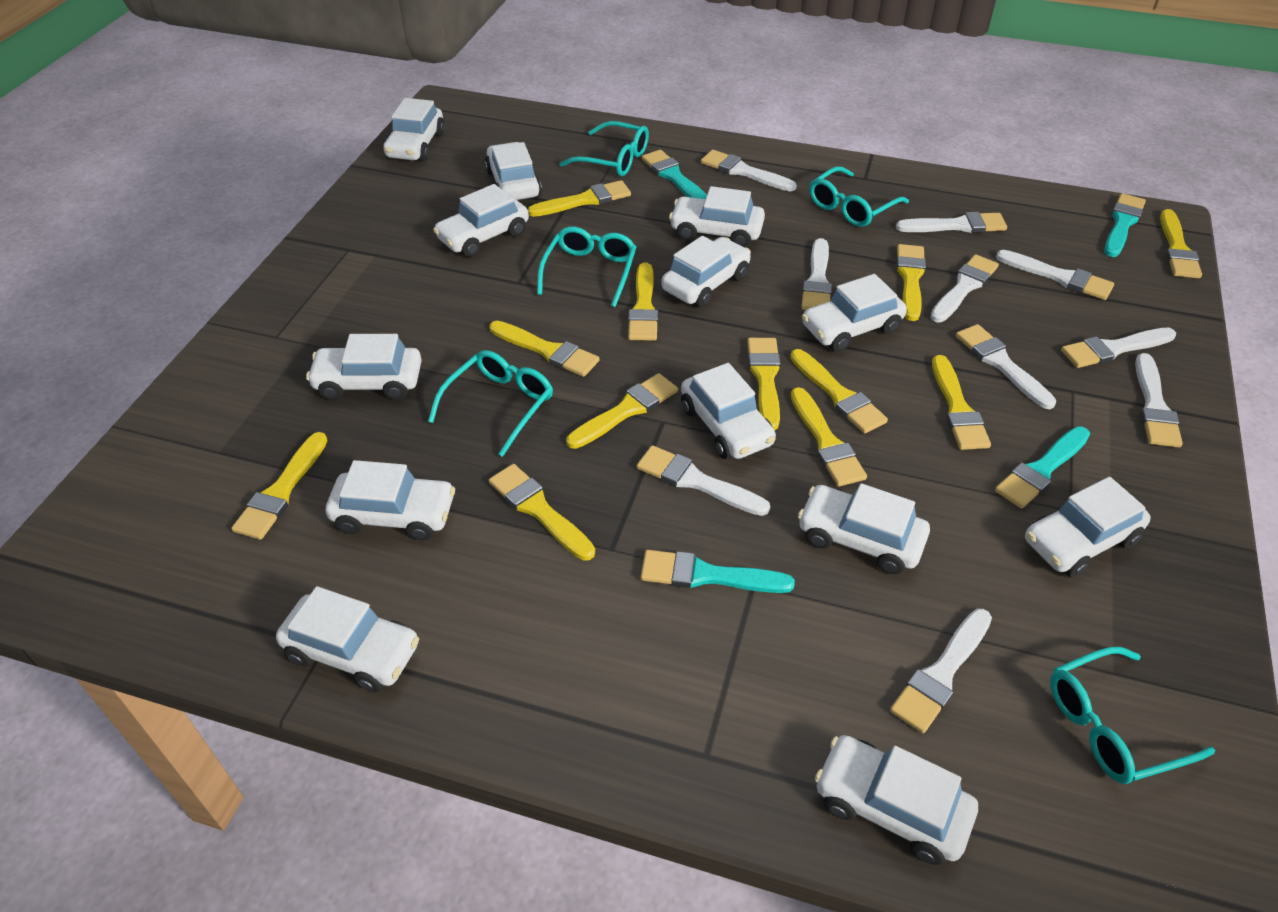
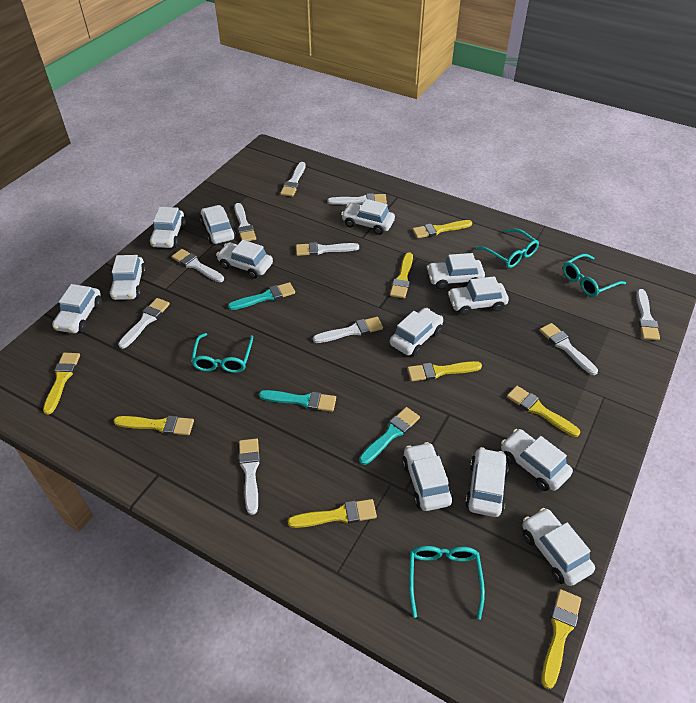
turquoise brush: [641,550,795,593] [642,150,707,199] [995,426,1090,509] [1104,193,1146,257] = 4 -> [228,282,295,310] [259,390,336,412] [359,407,420,465] = 3
turquoise glasses: [428,350,553,457] [537,226,636,307] [559,121,649,176] [809,166,909,227] [1050,647,1215,784] = 5 -> [191,333,253,373] [409,546,485,620] [476,229,539,268] [563,254,626,297] = 4
yellow brush: [232,432,328,540] [489,464,595,561] [490,321,599,377] [527,180,631,217] [566,373,678,449] [628,262,658,341] [747,338,781,431] [790,349,888,434] [791,387,867,487] [896,244,926,321] [932,355,991,450] [1160,209,1202,278] = 12 -> [43,353,80,415] [114,416,194,435] [288,499,377,528] [390,252,413,298] [407,361,482,381] [412,220,472,238] [507,386,580,437] [542,589,581,689] = 8

